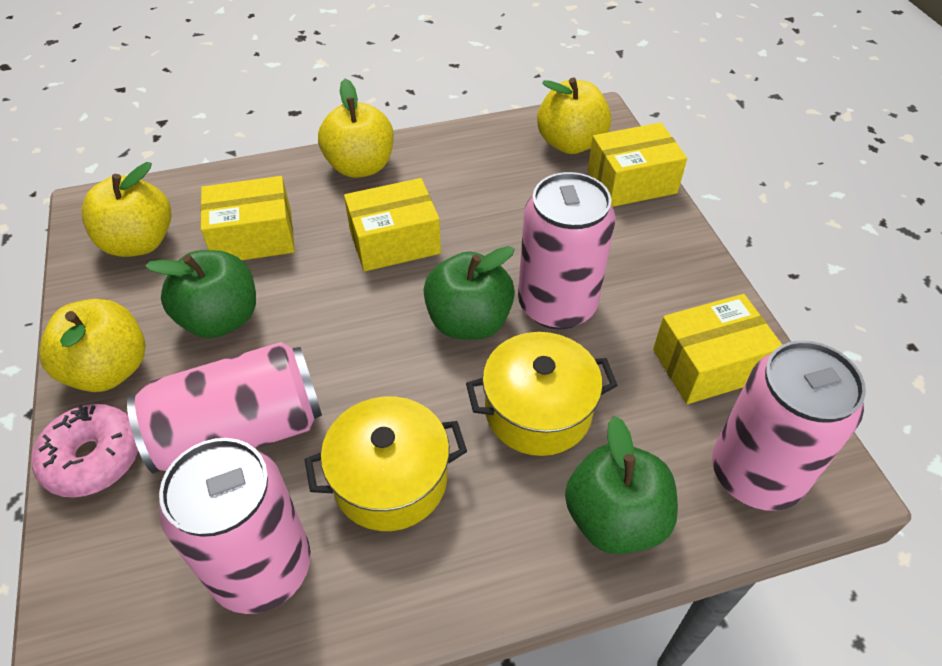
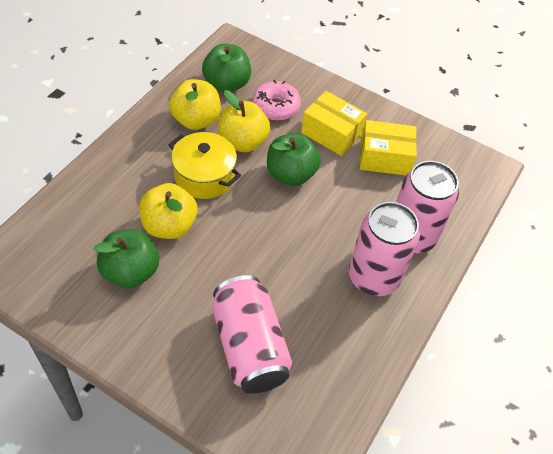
pink can: [127,342,322,474] [159,438,311,614] [518,172,616,330] [712,341,866,511] = 4 -> [212,275,293,394] [349,202,420,296] [396,161,459,253] = 3
yellow apple: [39,299,146,392] [81,162,172,257] [318,79,394,178] [537,78,611,154] = 4 -> [139,183,198,239] [169,79,221,130] [218,90,270,152] = 3
yellow box: [200,176,295,260] [344,178,441,272] [588,123,687,207] [653,294,782,404] = 4 -> [301,91,367,156] [359,120,417,176] = 2
yellow pot: [304,396,467,531] [466,332,618,456] = 2 -> [168,132,241,199] = 1

